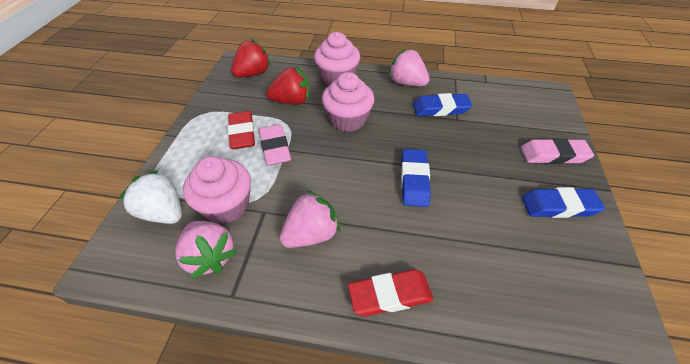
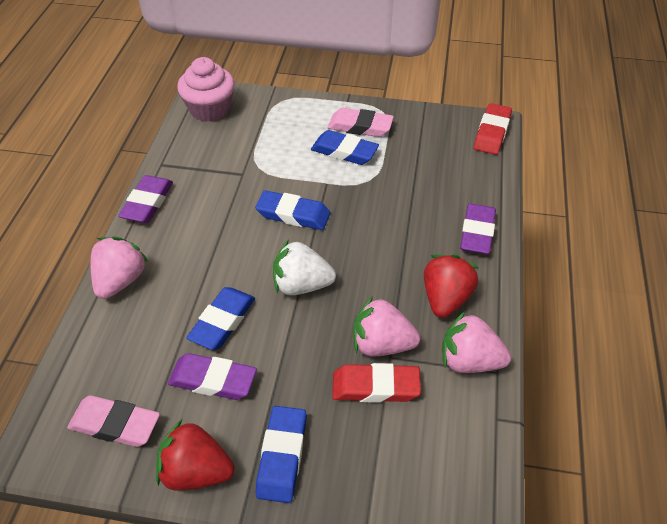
blue eraser: [401,149,431,207] [413,93,472,116] [522,187,605,218] = 3 -> [186,287,255,350] [255,190,330,230] [256,406,307,503] [311,130,379,165] = 4
pink cupcake: [183,156,251,224] [314,32,360,85] [322,72,374,132] = 3 -> [177,57,235,122] = 1
purple eraser: none = 0 -> [118,175,173,223] [168,353,257,400] [460,204,496,254] = 3

